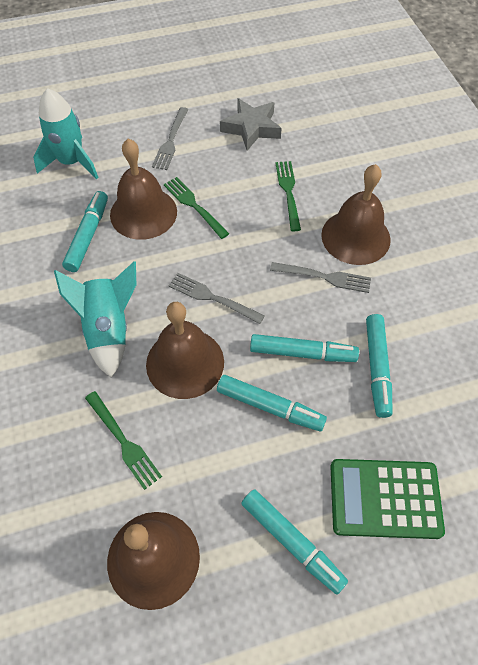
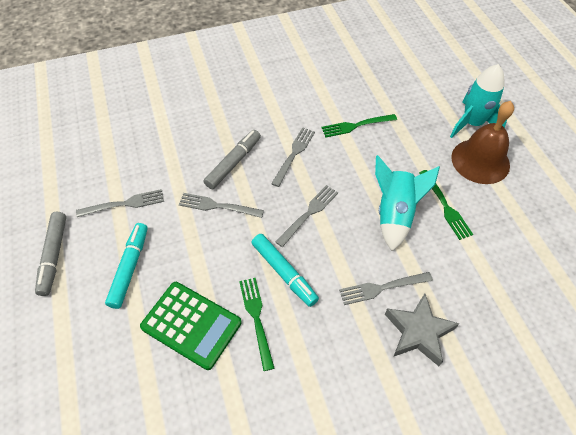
brown bell: [107,512,200,610] [110,139,177,240] [146,302,224,399] [321,164,391,265] = 4 -> [451,101,514,184] = 1
grey fork: [152,107,188,170] [168,273,265,324] [270,262,371,293] = 3 -> [76,189,164,217] [179,193,264,218] [271,127,315,187] [276,185,338,247] [339,272,433,305] = 5
grey marker: none = 0 -> [35,212,66,296] [204,130,261,189] = 2
turquoise marker: [62,191,108,272] [217,375,327,432] [241,489,348,595] [250,334,359,362] [366,314,393,418] = 5 -> [105,223,148,309] [251,234,319,307] = 2

